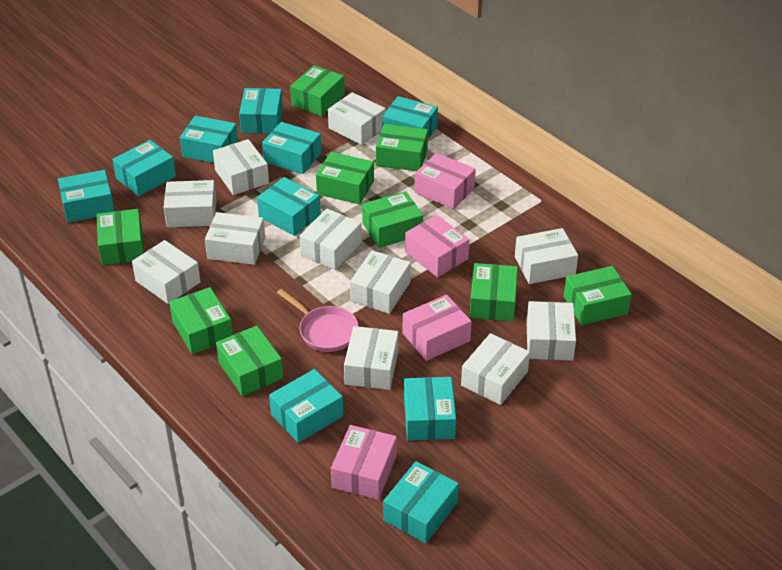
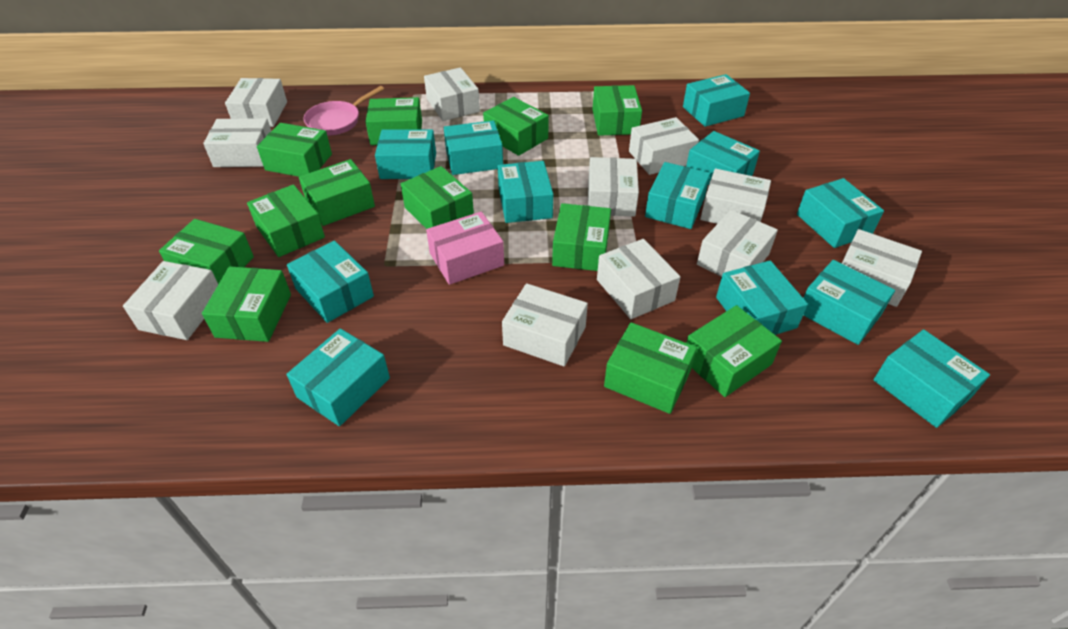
green box: [97,209,144,265] [169,287,233,354] [216,326,283,396] [290,65,345,116] [316,152,374,204] [362,191,423,248] [376,124,428,171] [470,263,518,321] [564,266,632,325] = 9 -> [159,219,254,284] [202,266,291,342] [247,184,325,257] [257,123,332,177] [299,159,375,226] [365,97,422,145] [401,166,474,229] [483,97,549,156] [552,203,611,271] [592,85,642,136] [604,322,697,414] [686,305,782,397] = 12
pink box: [331,425,397,500] [403,295,472,361] [405,215,470,277] [415,153,476,209] = 4 -> [426,212,504,285] = 1
turquoise box: [58,170,115,223] [112,140,176,196] [180,116,238,163] [239,88,283,134] [257,177,321,236] [262,122,322,174] [269,369,343,443] [382,96,438,138] [383,461,459,544] [404,377,456,441] = 10 -> [287,241,374,323] [287,328,390,426] [375,129,436,179] [444,120,503,175] [498,161,553,223] [645,162,710,229] [683,74,750,127] [686,131,760,185] [716,261,808,335] [797,178,884,248] [803,260,895,345] [874,329,990,428] = 12

